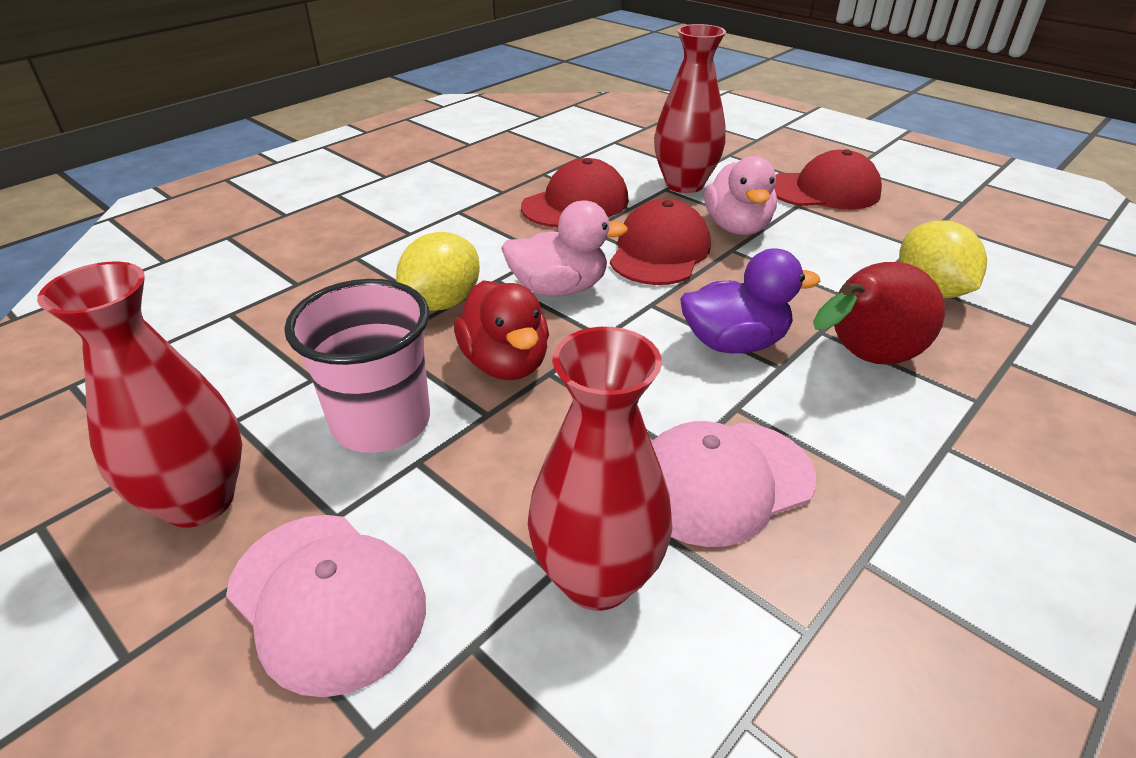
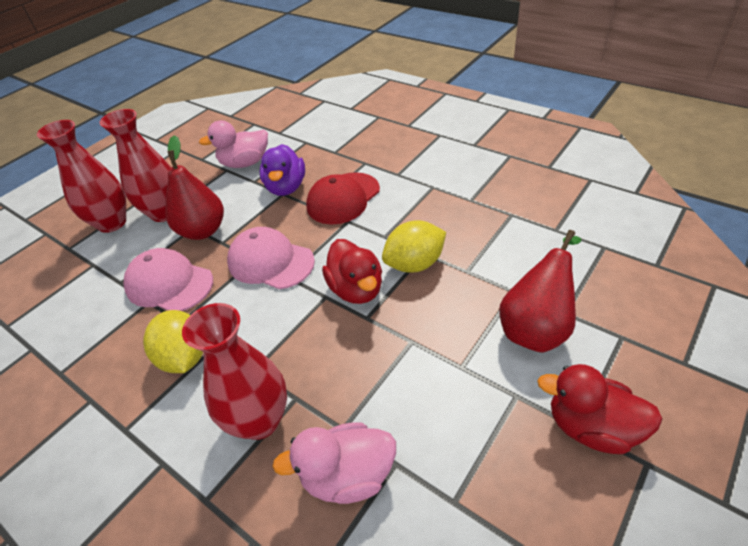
pink cup: [284,279,430,453] = 1 -> none = 0
red cap: [521,158,629,227] [610,199,711,285] [774,149,882,210] = 3 -> [306,172,380,224] = 1
red duck: [454,280,549,380] = 1 -> [322,239,382,304] [537,364,662,454] = 2
red pear: [813,262,945,365] = 1 -> [165,135,224,240] [499,230,581,353] = 2

